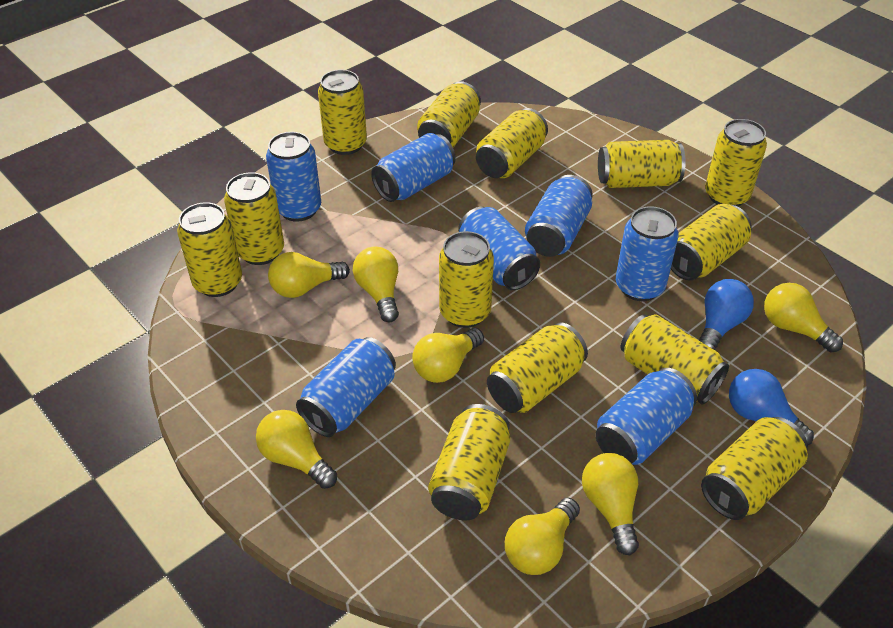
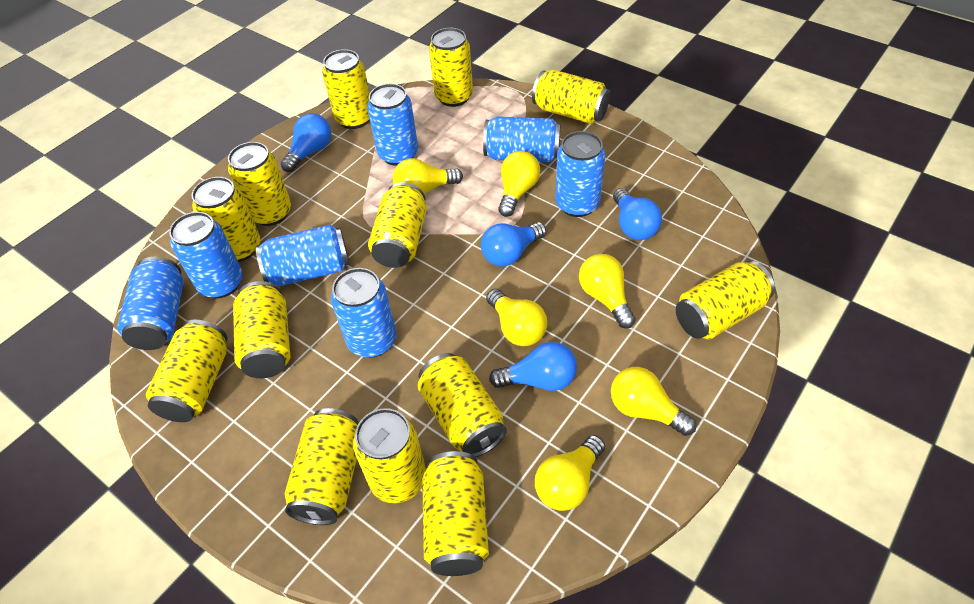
blue light bulb: [699,279,754,350] [729,369,814,445] = 2 -> [281,113,331,172] [481,222,546,266] [489,342,577,391] [613,188,662,240] = 4
yellow light bulb: [256,410,337,489] [268,252,350,298] [353,246,399,322] [412,328,484,383] [505,498,580,575] [582,453,639,555] [764,283,843,352] = 7 -> [393,158,463,194] [486,289,547,346] [498,151,540,217] [535,435,605,511] [579,254,636,328] [611,367,696,436] = 6

